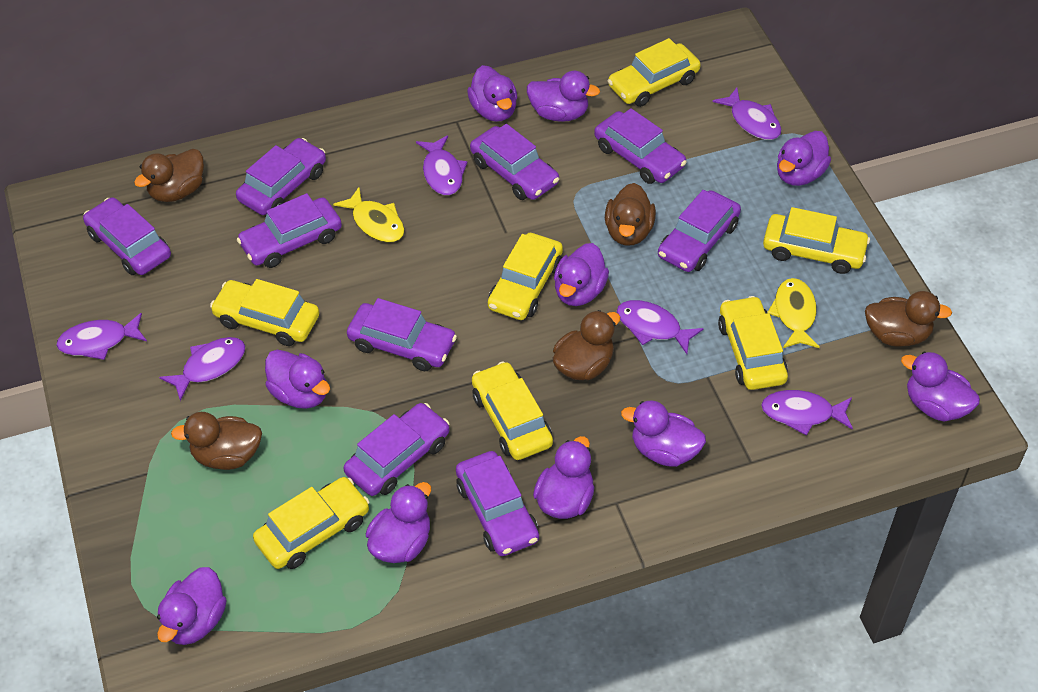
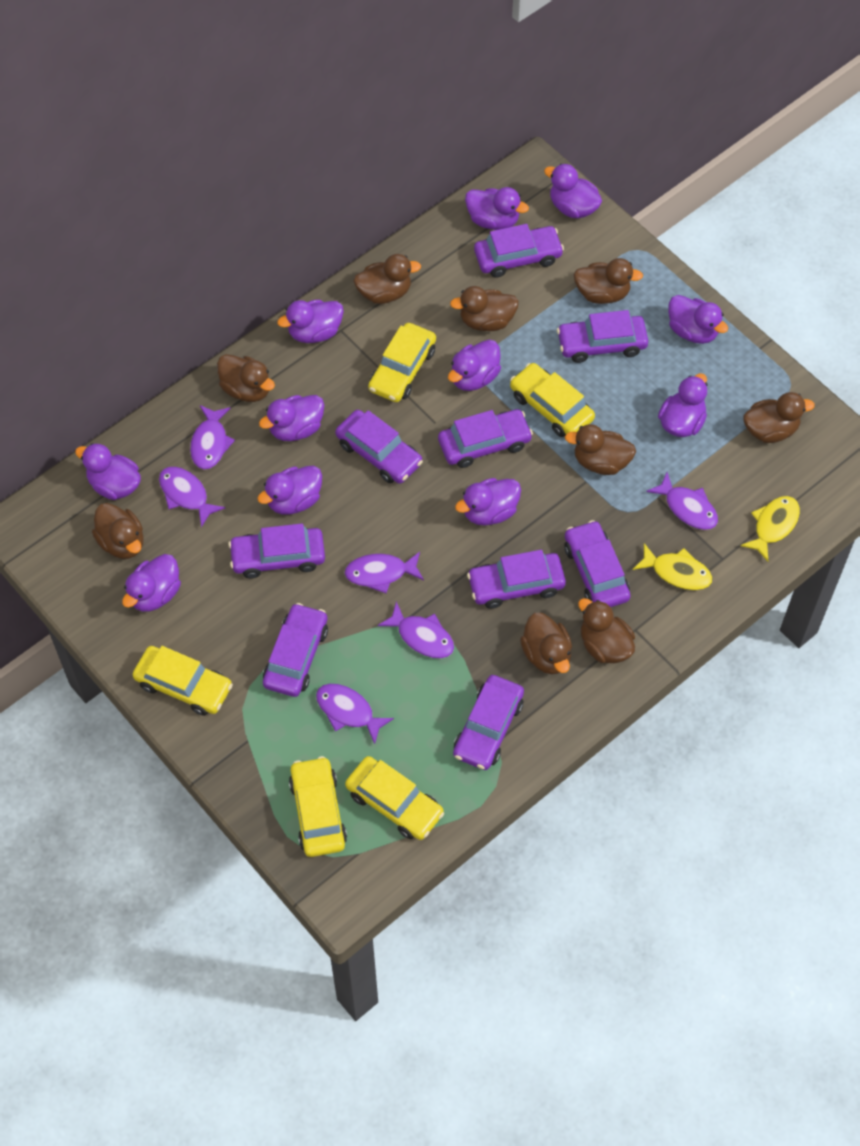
brown duck: [134,149,204,202] [171,412,262,470] [553,310,620,380] [605,183,656,246] [865,291,952,347] = 5 -> [92,503,144,559] [217,354,275,402] [353,254,421,304] [450,286,519,331] [520,613,572,674] [565,424,636,475] [574,258,643,304] [578,598,635,663] [743,392,815,443] = 9
purple duck: [157,567,227,645] [265,350,330,409] [366,482,431,563] [467,65,517,122] [527,71,600,122] [533,436,595,519] [554,243,609,306] [621,400,706,467] [777,131,831,186] [901,352,980,422] = 10 -> [75,443,141,500] [122,554,181,612] [257,466,322,515] [259,395,324,441] [277,300,344,343] [448,340,501,391] [455,478,521,526] [465,187,529,230] [544,164,602,218] [658,373,707,437] [668,295,728,344] = 11
yellow car: [210,279,319,346] [253,477,369,569] [472,361,553,460] [488,233,563,320] [608,38,701,107] [718,296,788,390] [763,207,870,274] = 7 -> [133,646,233,716] [289,756,347,857] [345,756,444,840] [368,323,436,402] [510,363,595,437] = 5

